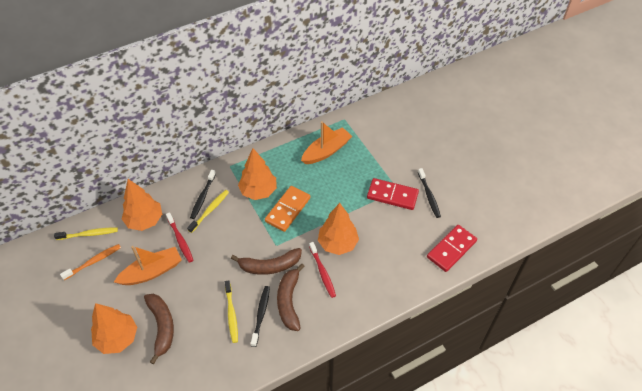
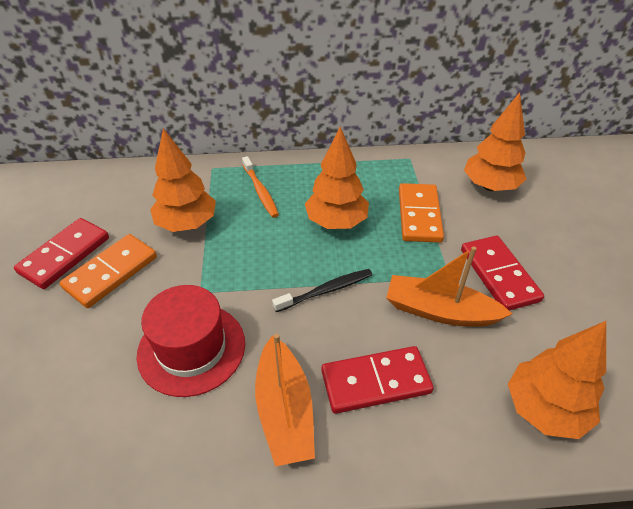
black toothbrush: [190,170,216,219] [251,286,270,347] [418,168,441,218] = 3 -> [272,269,372,312] = 1
brown banana: [144,294,174,364] [231,248,302,275] [277,264,305,331] = 3 -> none = 0
orange domino: [265,186,310,232] = 1 -> [59,234,157,308] [399,183,444,243] = 2
red domino: [367,178,419,210] [427,225,477,272] = 2 -> [14,218,109,289] [321,346,434,414] [461,236,544,311] = 3
red hat: none = 0 -> [137,285,245,397] = 1
red toothbrush: [166,212,193,263] [309,242,336,298] = 2 -> none = 0
yellow toothbrush: [54,227,118,240] [187,190,229,233] [225,280,238,343] = 3 -> none = 0

